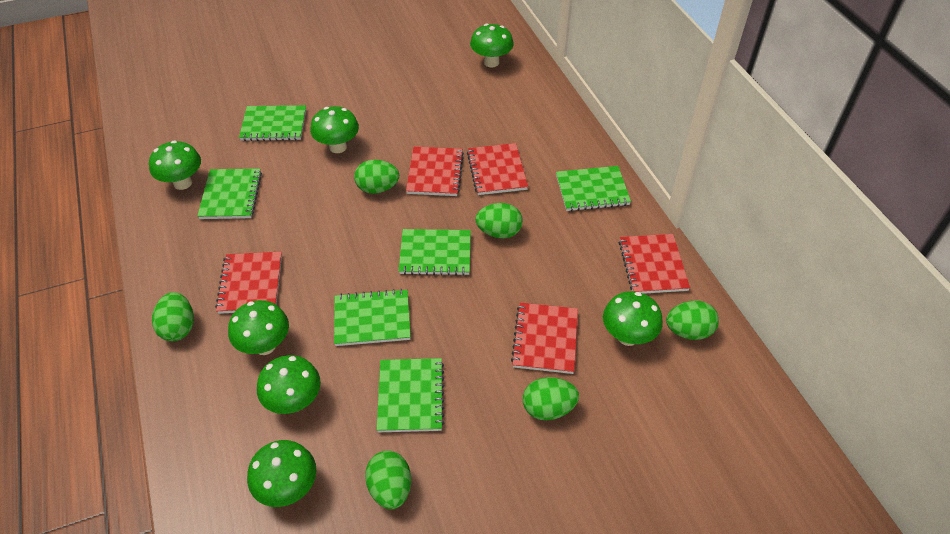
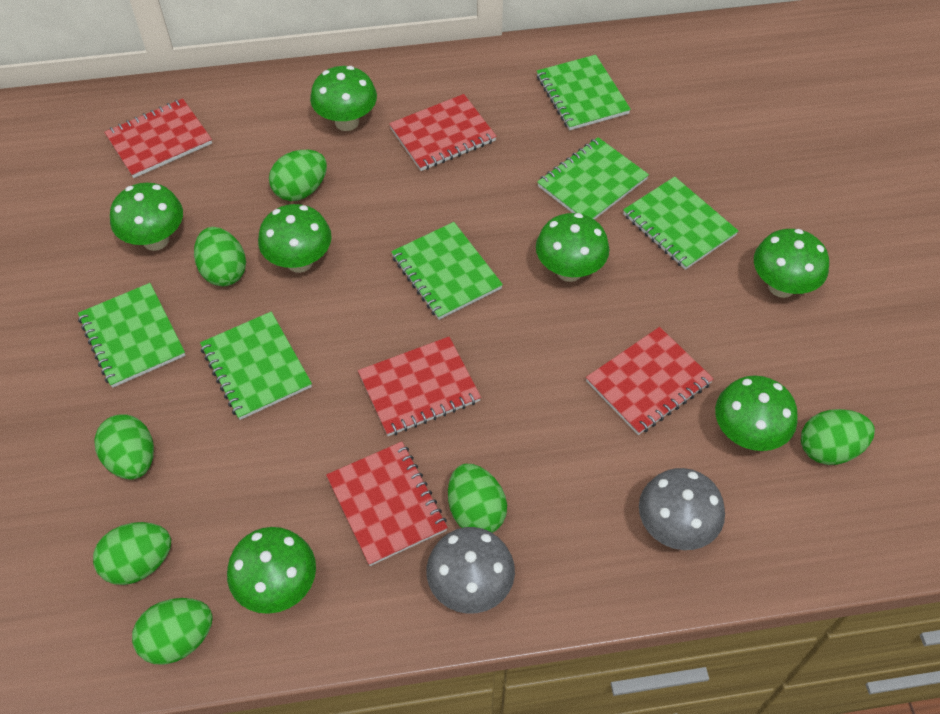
green egg: [152,292,194,341] [354,160,399,194] [365,451,411,509] [475,203,523,238] [523,377,579,420] [666,301,719,340] = 6 -> [93,522,171,585] [94,414,154,479] [132,598,213,665] [194,227,246,286] [269,150,327,201] [448,464,507,533] [801,409,875,465] = 7
grey mushroom: none = 0 -> [427,527,515,614] [639,468,725,550] = 2

